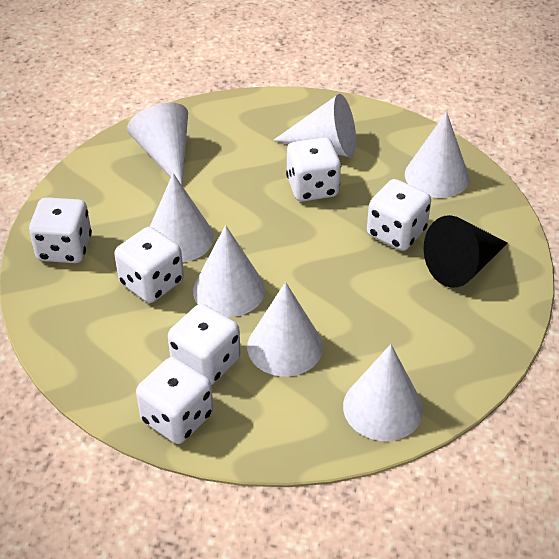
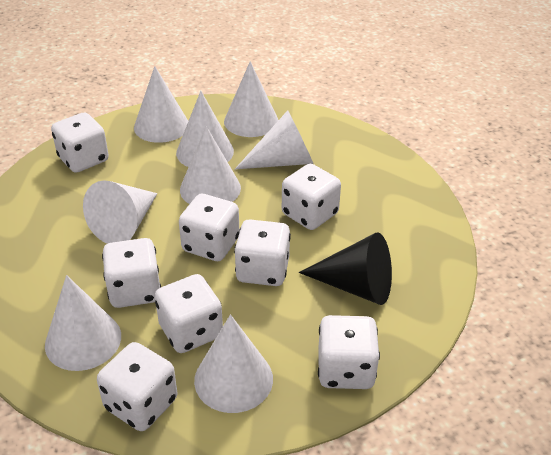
white cone: [127,103,188,185] [150,173,214,262] [193,225,265,317] [247,282,323,376] [273,94,356,157] [343,344,423,441] [405,112,469,198] = 7 -> [45,275,121,371] [83,180,157,244] [134,66,188,143] [176,91,234,167] [180,126,241,204] [194,314,273,413] [224,61,278,137] [235,110,314,169] = 8
white dice: [29,197,92,263] [114,227,184,303] [136,357,213,444] [168,304,241,385] [286,137,341,202] [367,179,431,251] = 6 -> [51,112,109,173] [97,342,177,431] [102,238,161,308] [155,274,223,353] [179,194,239,261] [234,220,291,286] [282,164,341,230] [318,315,380,389] = 8

